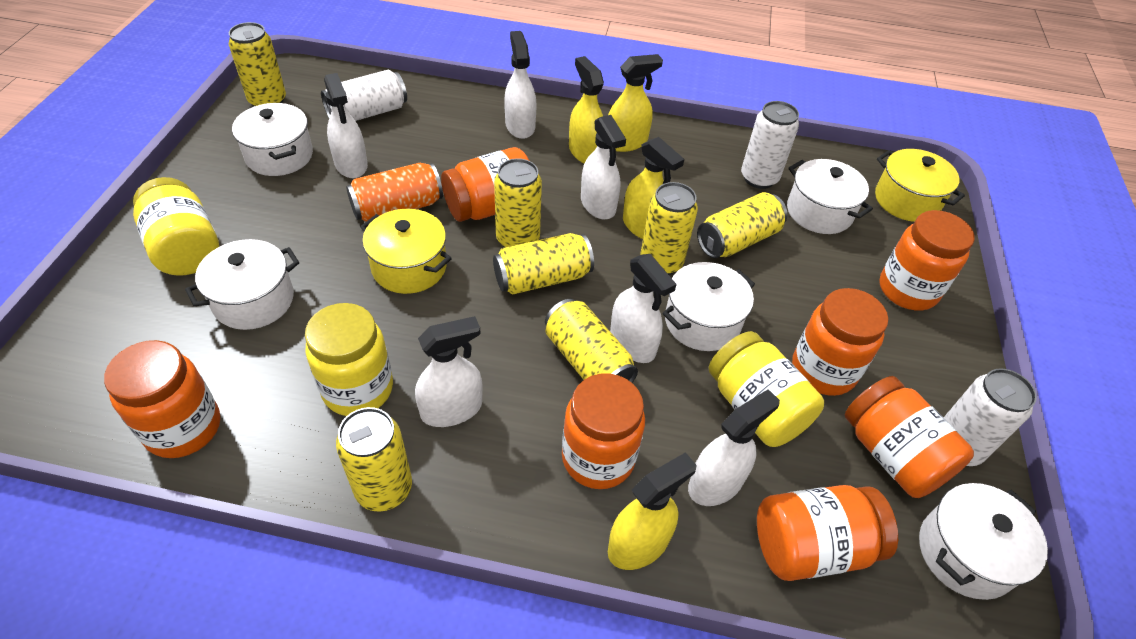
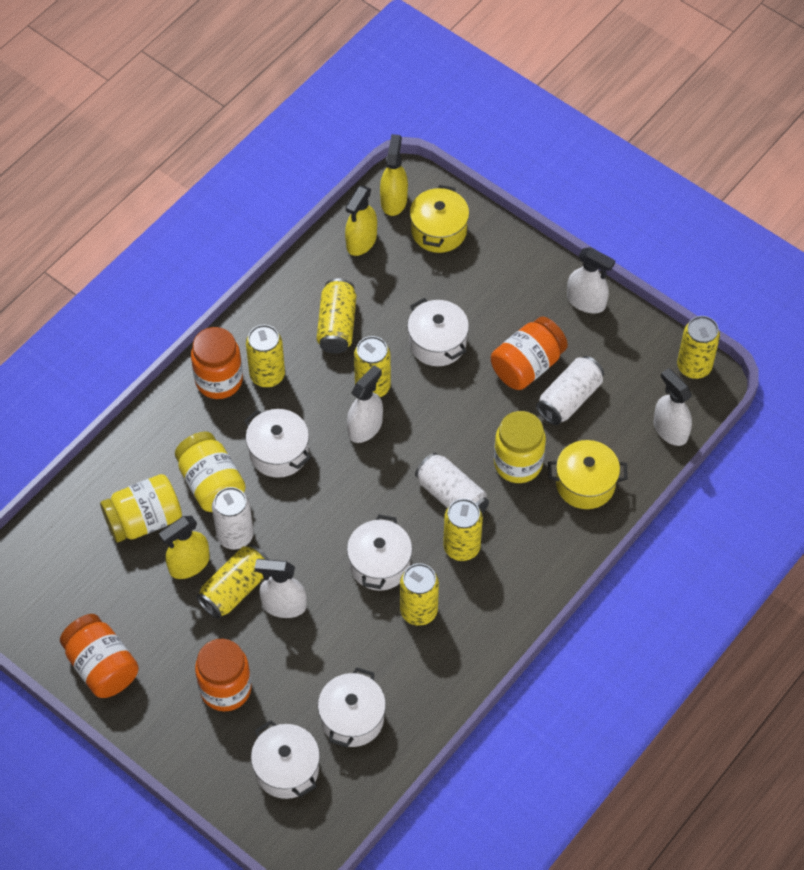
orange can: [346,163,443,222] = 1 -> none = 0
orange jar: [104,340,220,458] [441,147,529,222] [562,373,645,489] [757,485,898,581] [792,288,888,396] [845,376,974,498] [879,210,975,311] = 7 -> [60,614,139,698] [191,327,243,399] [195,639,252,711] [491,317,568,390] = 4
white spray bottle: [324,73,368,178] [415,316,483,427] [504,31,537,139] [581,115,626,220] [610,254,677,363] [688,389,780,506] = 6 -> [254,559,307,618] [347,365,383,443] [567,247,615,314] [653,368,692,446] = 4
yellow spray bottle: [569,56,604,164] [608,54,663,152] [608,452,697,570] [623,137,684,239] = 4 -> [159,516,210,579] [345,185,377,256] [380,134,408,216] = 3

